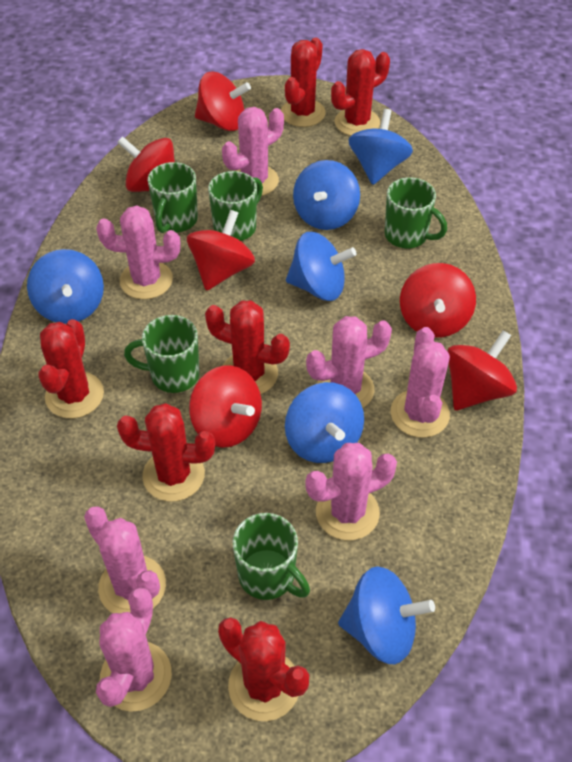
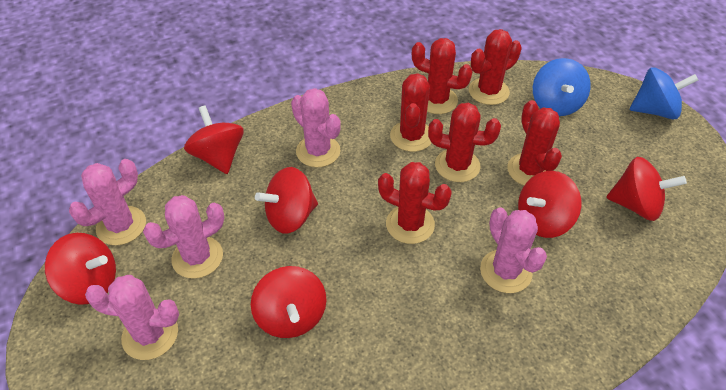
blue spinning top: [27,249,104,324] [285,382,364,463] [286,232,357,301] [293,160,360,230] [338,566,435,664] [349,109,413,185] = 6 -> [533,58,591,116] [630,67,698,119] = 2
green mug: [124,315,200,393] [148,162,198,233] [208,171,263,241] [233,513,310,600] [385,177,447,248] = 5 -> none = 0
pink cactus: [84,507,166,613] [96,205,180,299] [96,587,172,712] [222,107,284,196] [305,443,397,540] [306,316,392,408] [391,327,450,438] = 7 -> [69,159,146,246] [85,275,179,360] [143,195,224,279] [291,88,341,167] [480,207,547,293] = 5

